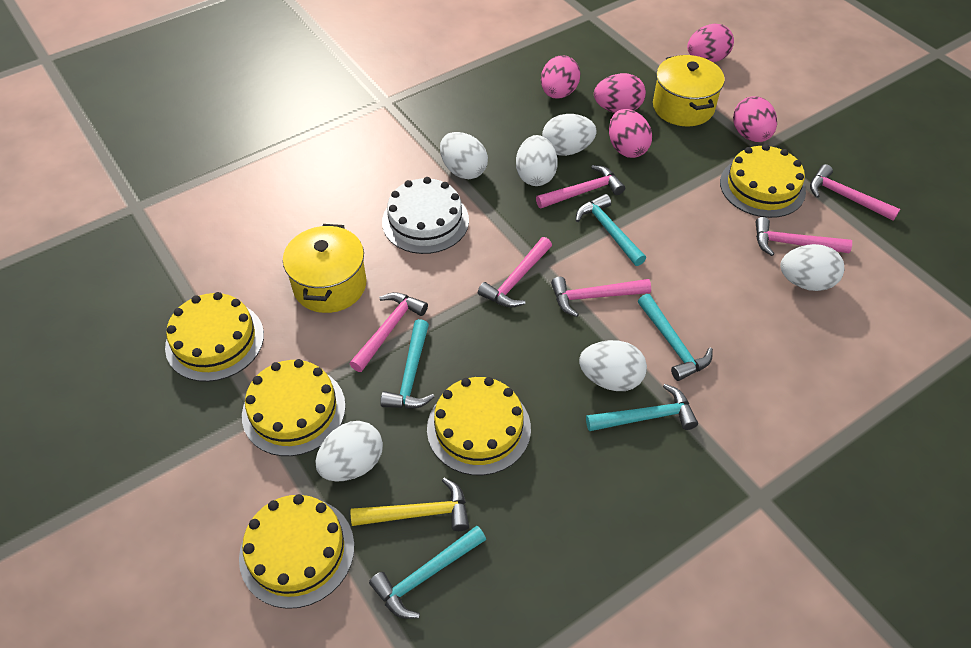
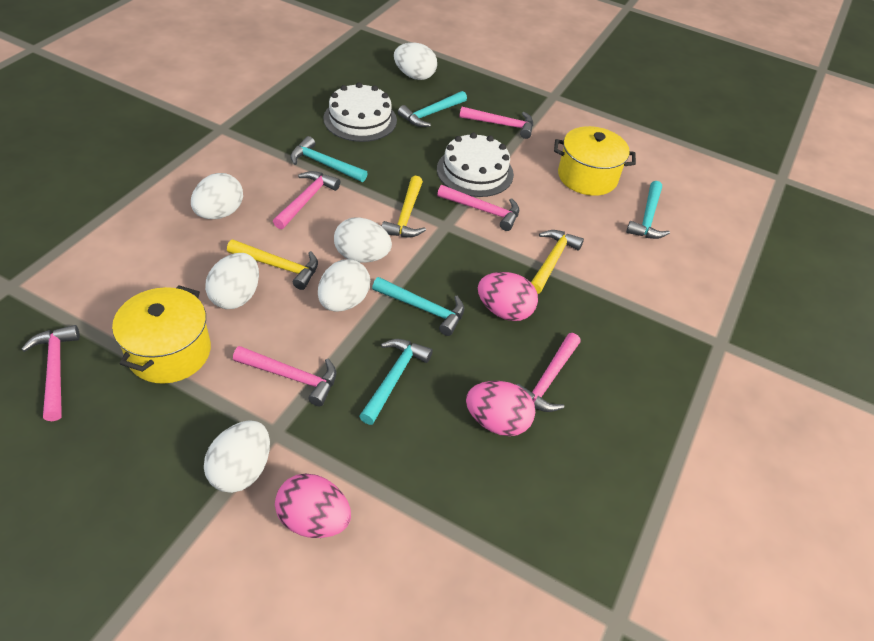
pink egg: [541,55,580,99] [594,73,646,113] [609,109,652,158] [687,24,734,62] [733,96,777,142] = 5 -> [275,474,351,538] [466,381,535,436] [478,272,538,321] = 3
white cake: [382,177,469,254] = 1 -> [323,83,397,142] [437,133,514,197] = 2
yellow cake: [165,292,264,382] [239,494,354,609] [242,359,346,456] [427,377,531,475] [720,144,806,218] = 5 -> none = 0
yellow hammer: [351,478,469,531] = 1 -> [227,239,318,290] [381,176,426,237] [531,230,584,294] = 3

